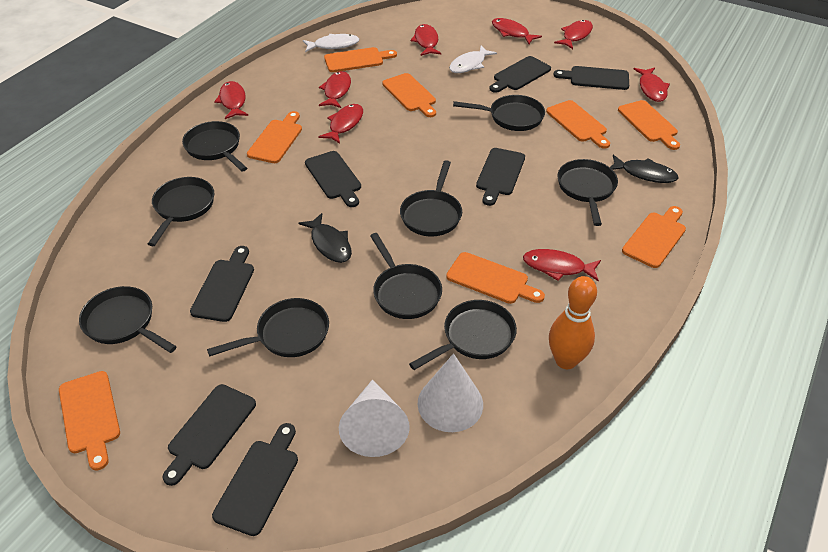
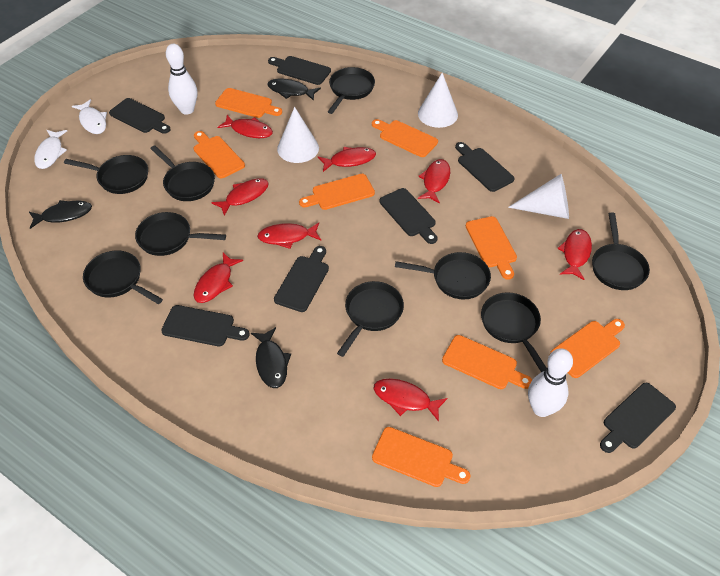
black fish: [298,213,352,263] [610,155,678,183] = 2 -> [29,200,92,229] [251,327,291,388] [267,78,321,101] = 3
orange bowling pin: [549,276,597,369] = 1 -> none = 0
white bowling pin: none = 0 -> [166,44,197,115] [528,348,573,417] = 2
white cone: [339,379,410,457] [418,354,483,432] = 2 -> [277,107,319,163] [418,73,458,128] [508,174,569,219] = 3

